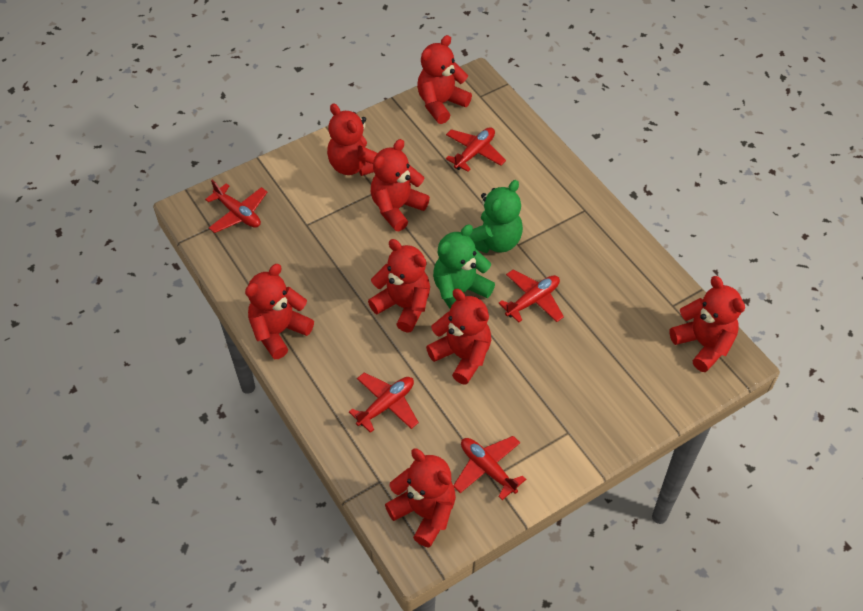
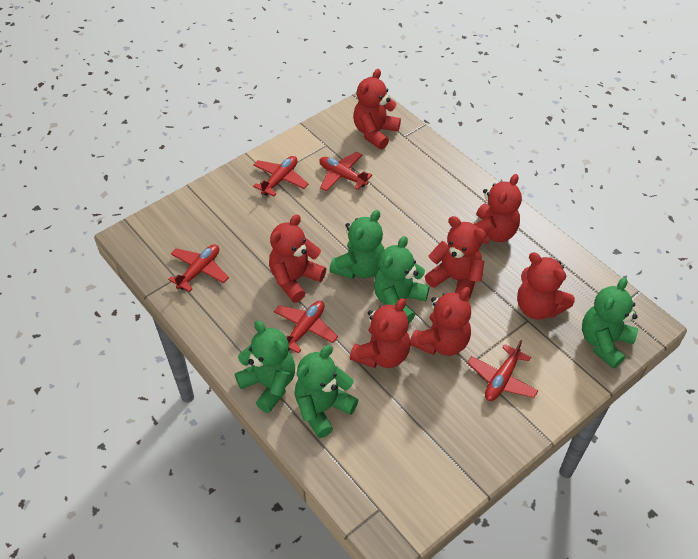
green teddy bear: [433,224,495,309] [469,180,523,253] = 2 -> [235,321,295,413] [295,345,358,438] [329,210,385,279] [374,236,429,323] [582,278,638,369] = 5
red teddy bear: [245,264,314,359] [327,103,378,176] [368,239,430,333] [371,139,430,231] [385,448,456,547] [417,35,472,124] [426,289,491,385] [669,276,745,372] = 8 -> [269,214,326,302] [350,298,411,368] [353,69,401,149] [410,287,471,356] [425,216,487,301] [474,174,522,244] [517,252,575,320] = 7

